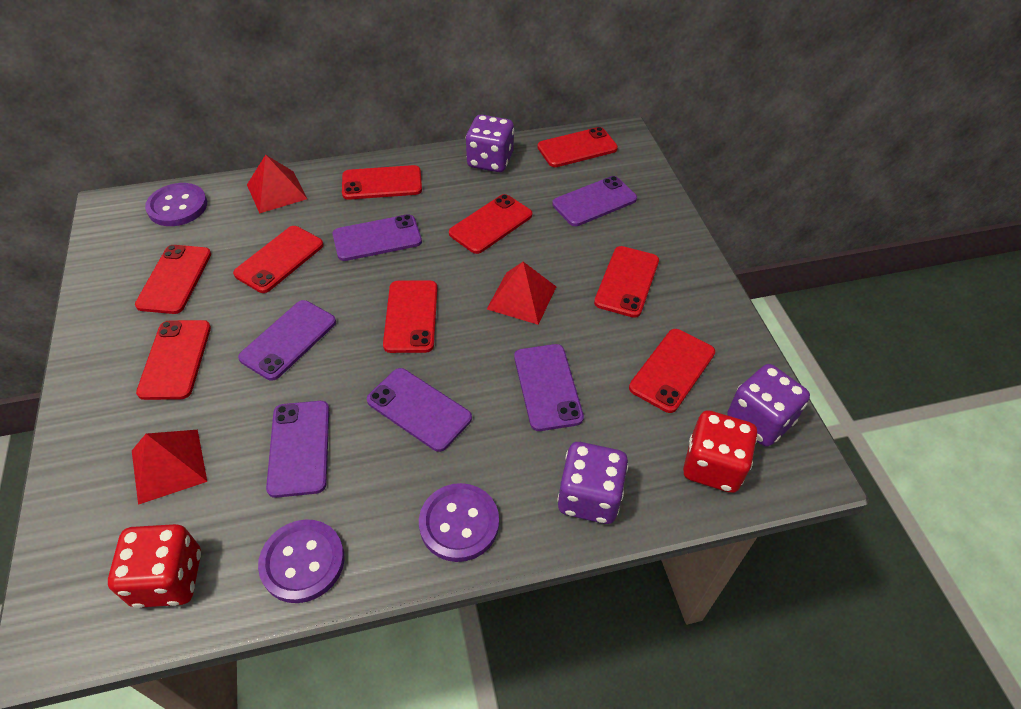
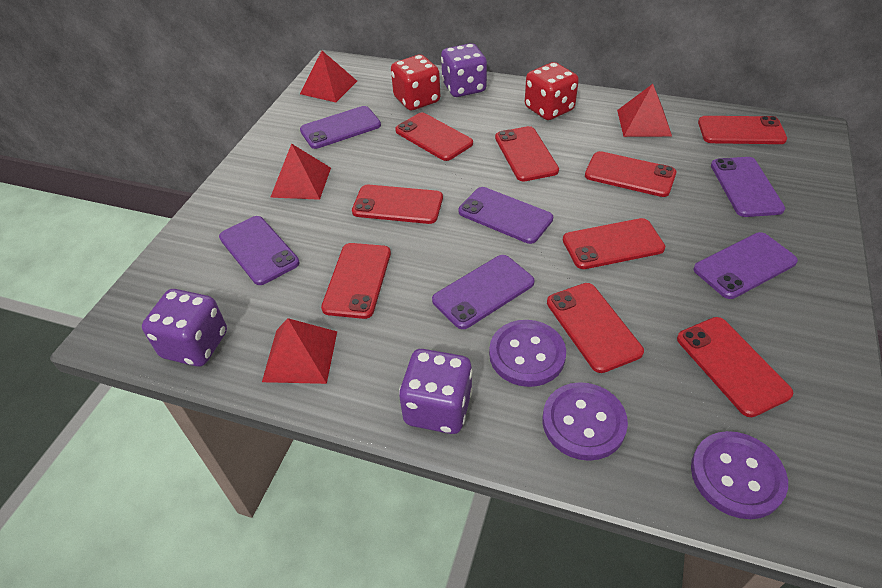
red pyramid: [132,430,207,505] [247,155,307,214] [487,262,556,325] = 3 -> [262,318,337,384] [270,143,331,200] [300,51,357,102] [617,84,672,137] = 4

